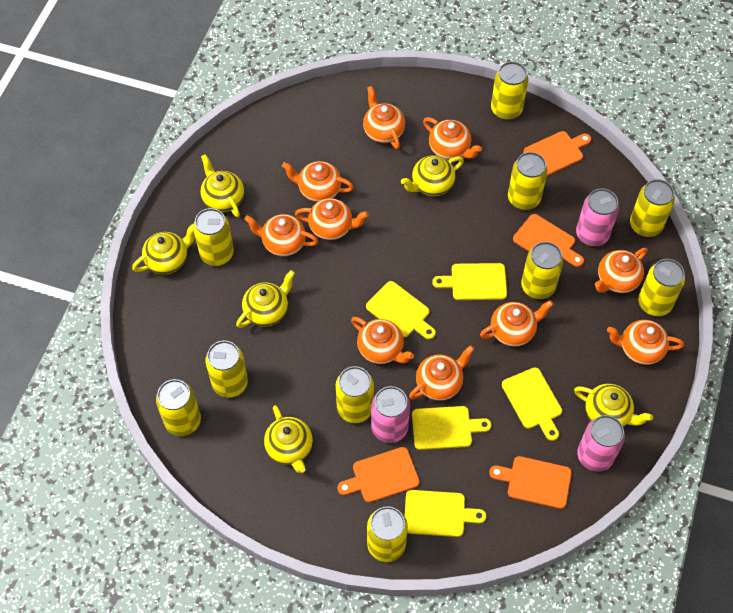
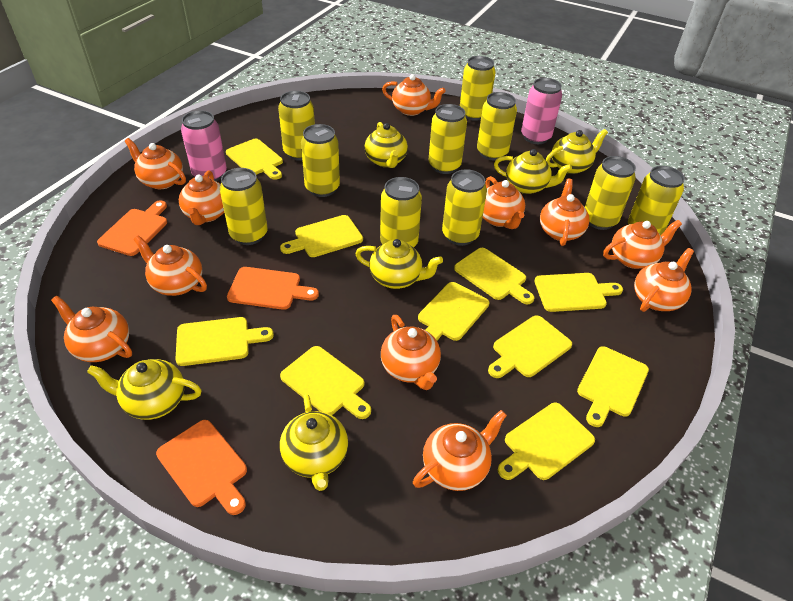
orange cutting board: [337,447,420,502] [489,456,572,509] [513,214,584,267] [523,131,591,176] = 4 -> [97,200,167,256] [156,420,247,515] [227,267,319,310] = 3
orange teapot: [244,214,318,256] [282,161,354,202] [295,198,369,240] [351,317,414,364] [363,86,405,149] [409,345,474,401] [423,117,482,160] [480,300,554,347] [595,248,647,293] [607,320,684,365] = 10 -> [51,296,132,362] [125,138,186,189] [133,235,207,296] [179,170,224,225] [381,315,441,390] [382,74,446,116] [413,410,507,491] [483,176,525,229] [540,179,590,246] [603,220,682,269] [634,248,694,312] = 11
pink can: [371,386,410,443] [576,188,619,247] [577,415,625,472] = 3 -> [181,110,227,181] [521,78,562,144] = 2
yellow cutting board: [366,281,436,340] [405,490,486,537] [412,406,491,450] [432,263,507,300] [502,367,562,441] = 5 -> [175,317,274,366] [226,139,283,180] [280,215,363,257] [280,346,371,419] [418,282,489,341] [454,248,534,304] [488,315,572,378] [498,403,595,480] [534,273,623,312] [577,346,649,427] = 10

